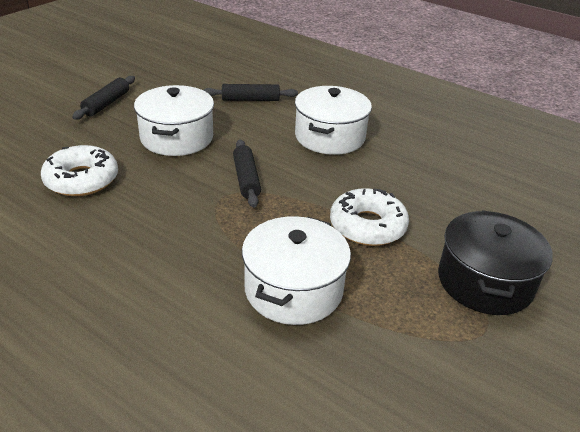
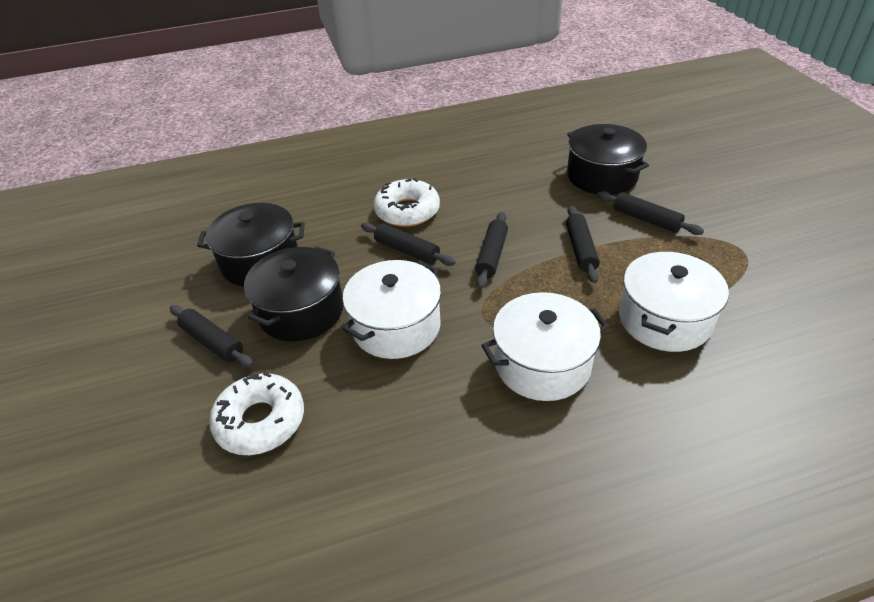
black pot: [438,210,553,315] = 1 -> [197,203,305,286] [244,246,343,342] [567,124,649,195] = 3
black rolling pin: [72,76,135,120] [203,84,298,101] [233,139,261,208] = 3 -> [170,305,253,368] [361,222,456,266] [475,212,508,289] [566,206,600,283] [597,191,704,235] = 5

